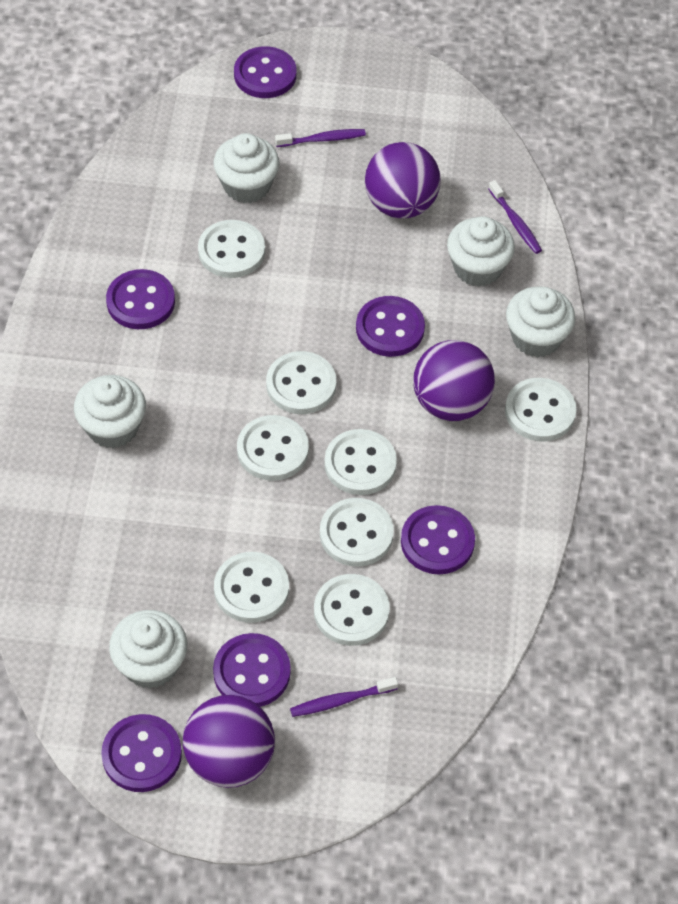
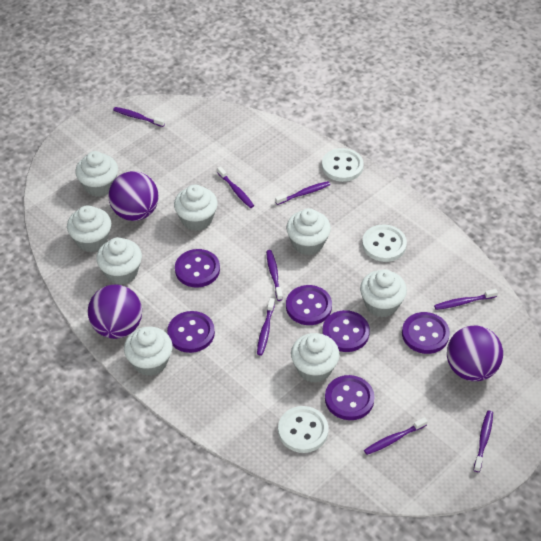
purple toothbrush: [275,129,366,147] [290,677,398,717] [488,180,542,254] = 3 -> [113,107,165,127] [217,166,254,208] [257,298,275,355] [266,250,283,301] [275,181,330,205] [364,417,428,455] [434,289,498,310] [474,411,493,472] = 8
white button: [198,220,265,278] [214,552,289,623] [237,415,309,481] [266,351,336,414] [314,574,390,646] [320,498,394,567] [324,429,397,495] [505,378,576,441] = 8 -> [278,406,328,453] [322,148,364,182] [362,225,407,262] = 3
white cupcake: [74,375,146,448] [109,610,187,689] [213,133,280,203] [447,216,515,287] [506,287,575,358] = 5 -> [67,205,111,252] [75,151,118,197] [96,237,142,285] [124,327,173,376] [174,184,218,231] [286,208,331,255] [291,333,340,383] [360,269,407,317] = 8

